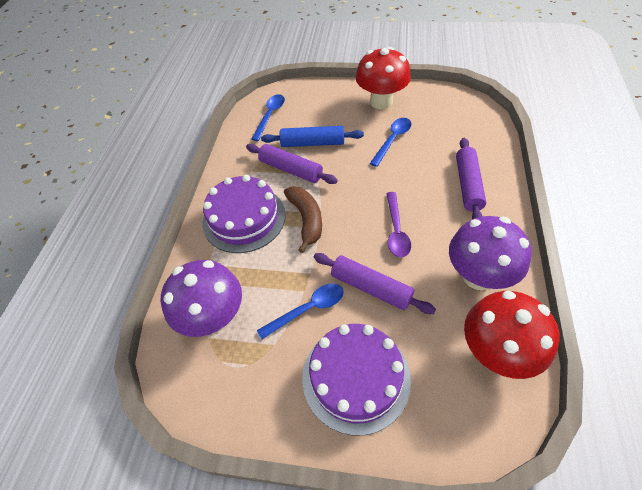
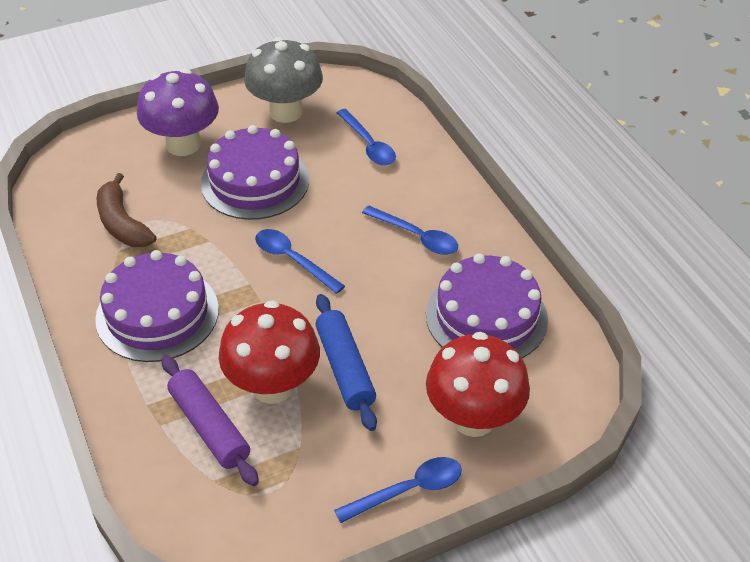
blue spoon: [251,94,285,141] [257,283,343,339] [370,118,411,167] = 3 -> [255,229,345,294] [334,457,462,523] [337,109,396,165] [362,206,458,255] = 4
grey mushroom: none = 0 -> [244,37,323,123] = 1
purple cake: [203,175,286,253] [302,324,411,436] = 2 -> [95,250,219,362] [201,125,309,220] [426,253,548,358] = 3
purple mushroom: [161,260,242,337] [449,216,532,290] = 2 -> [137,69,219,156] = 1
purple rolling pin: [246,144,338,184] [314,253,436,314] [456,138,486,219] = 3 -> [162,356,259,486] = 1
purple spoon: [386,192,411,257] = 1 -> none = 0

